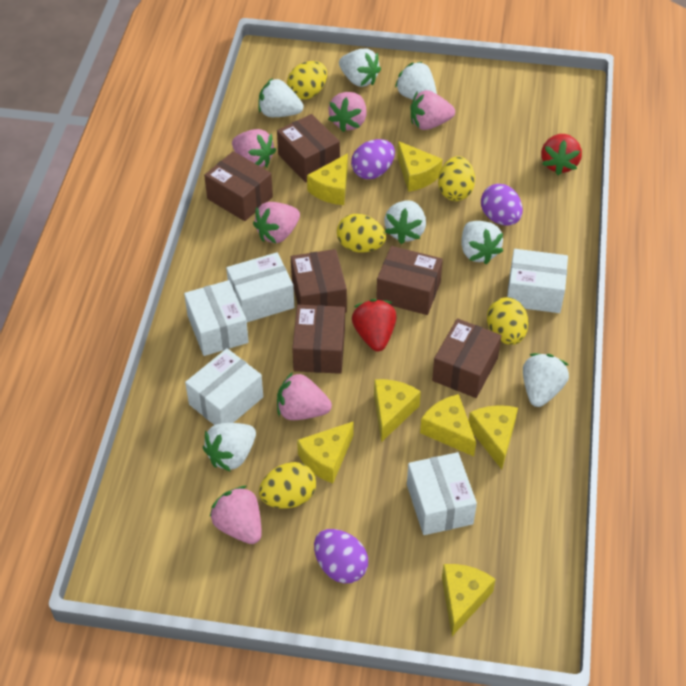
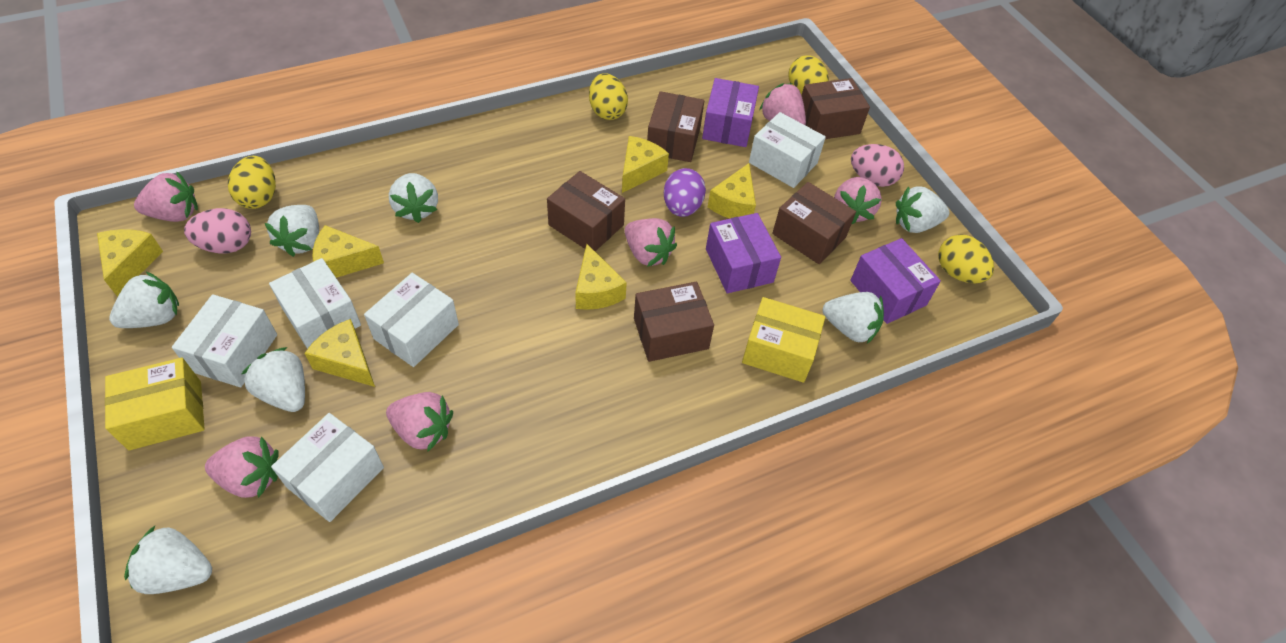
brown box: [204,151,273,221] [277,114,340,182] [291,249,347,313] [292,305,345,374] [376,246,443,315] [432,318,502,398] = 6 -> [547,171,625,251] [634,282,714,362] [647,91,704,162] [772,182,856,264] [802,78,870,139] = 5
pink egg: none = 0 -> [184,208,251,254] [851,144,904,187] = 2
purple box: none = 0 -> [702,78,759,147] [706,213,781,293] [850,238,941,324] = 3
purple egg: [314,529,368,583] [351,139,395,179] [481,184,523,226] = 3 -> [664,168,706,217] = 1
red strawberry: [352,299,397,351] [541,134,582,175] = 2 -> none = 0
yellow box: none = 0 -> [105,358,205,451] [742,297,825,383] = 2
yellow cheese: [297,421,354,483] [307,153,348,205] [374,379,421,442] [397,141,443,192] [420,394,476,456] [442,564,496,636] [469,405,518,469] = 7 -> [97,229,163,297] [304,319,375,387] [313,225,384,278] [575,244,627,310] [622,136,669,193] [708,163,756,218] = 6
yellow egg: [259,462,316,509] [287,61,327,100] [337,214,386,253] [438,156,475,201] [487,297,529,345] = 5 -> [228,156,276,209] [589,73,628,120] [788,55,829,95] [938,234,994,283] = 4

